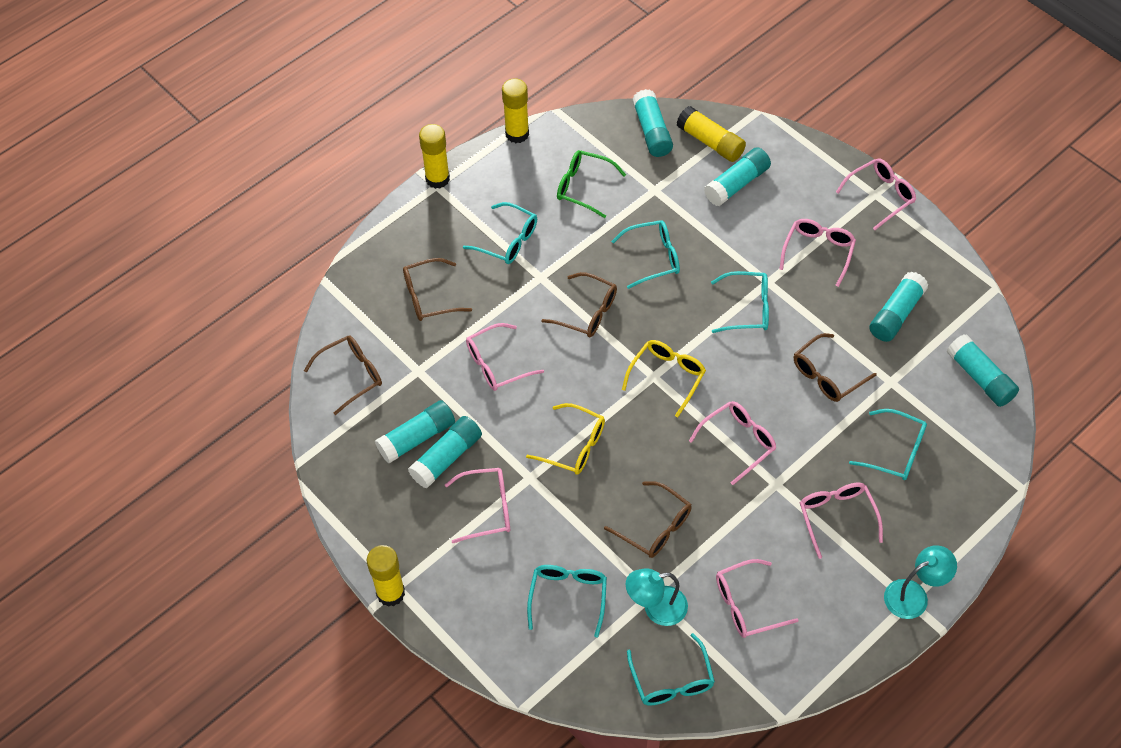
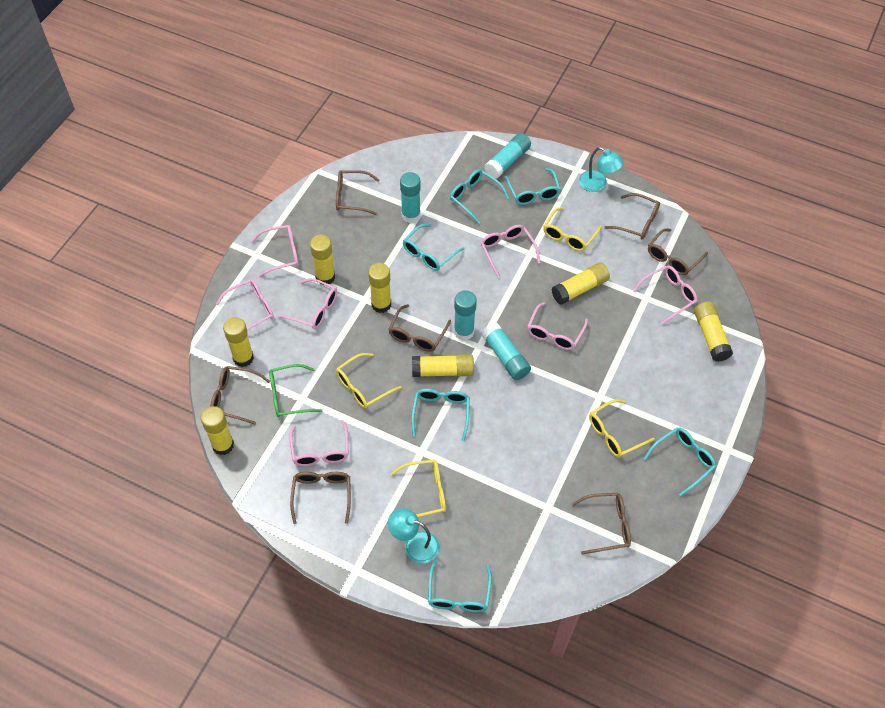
brown glasses: [304,335,382,415] [403,258,472,321] [541,272,617,337] [604,481,692,558] [794,333,877,402] = 5 -> [210,366,270,424] [290,472,351,524] [336,170,379,215] [388,304,451,352] [572,493,631,555] [605,193,660,239] [648,228,708,275] = 7
turquoise glue stick: [375,400,455,463] [408,416,482,488] [632,89,673,157] [704,147,771,206] [869,271,928,342] [946,334,1019,407] = 6 -> [400,172,421,223] [454,290,477,340] [482,323,531,380] [484,133,531,179] = 4
yellow glasses: [526,403,605,475] [622,340,706,417] = 2 -> [336,353,402,408] [391,460,446,517] [543,207,602,251] [589,399,655,457] = 4
yellow glue stick: [367,545,405,607] [419,124,450,189] [502,78,529,143] [677,106,746,162] = 4 -> [201,406,234,455] [223,317,254,367] [310,235,335,285] [368,263,391,313] [412,354,474,377] [551,262,610,305] [694,302,733,362] = 7

